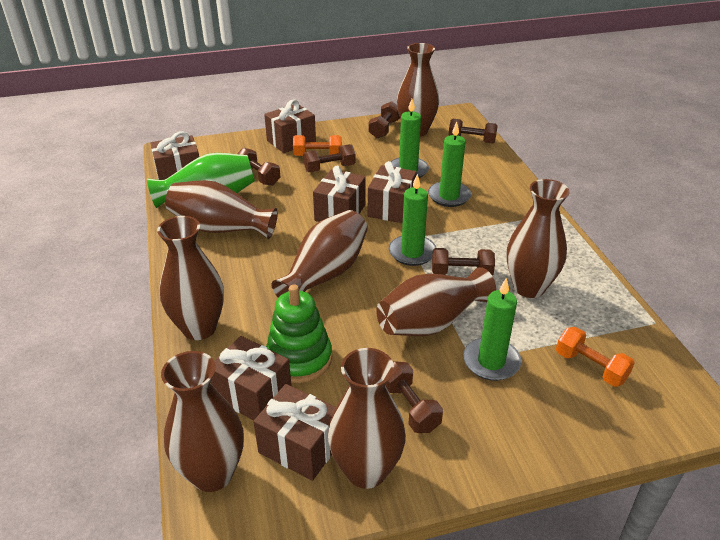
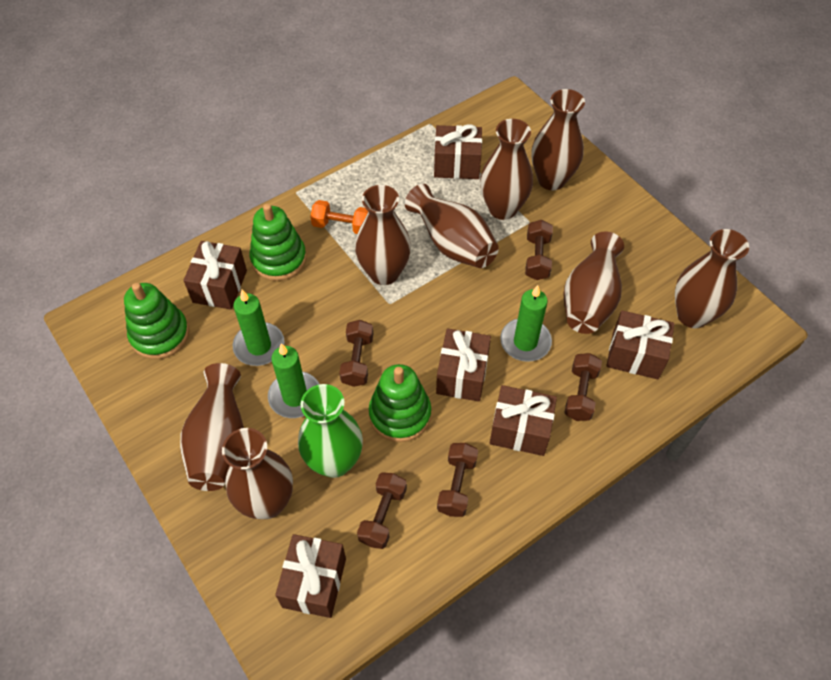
brown dumbbell: [237,148,280,186] [303,144,356,172] [369,101,400,138] [385,361,443,433] [432,248,495,275] [448,119,497,144] = 6 -> [339,320,373,387] [357,472,407,549] [437,443,478,517] [525,220,553,280] [564,353,602,421] = 5
green candle: [389,174,436,266] [391,99,429,178] [428,122,471,207] [463,278,522,381] = 4 -> [233,290,284,366] [268,343,319,418] [500,285,552,362] = 3
green stacking toy: [266,284,332,383] = 1 -> [124,283,189,359] [250,204,307,281] [369,364,431,442] = 3
orange dumbbell: [293,135,342,156] [556,327,635,387] = 2 -> [310,200,368,234] = 1

